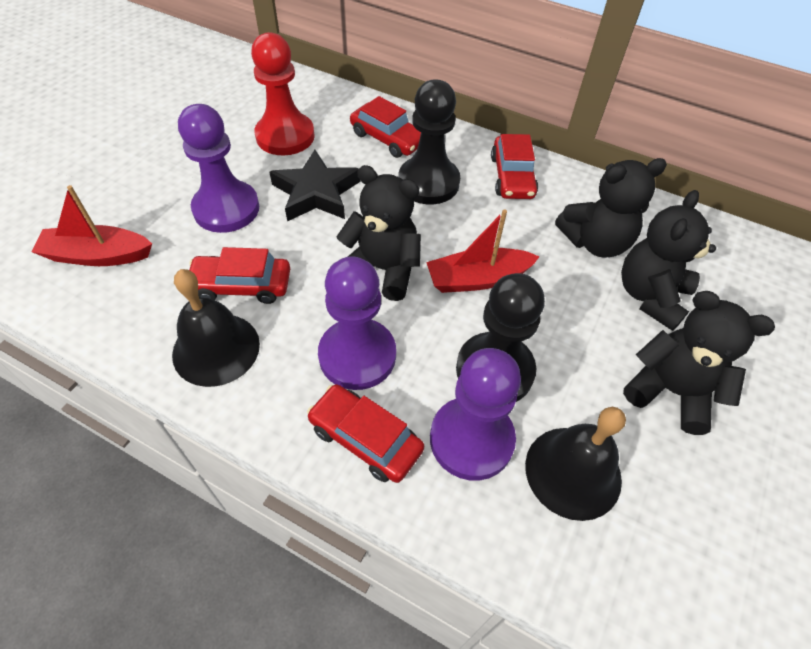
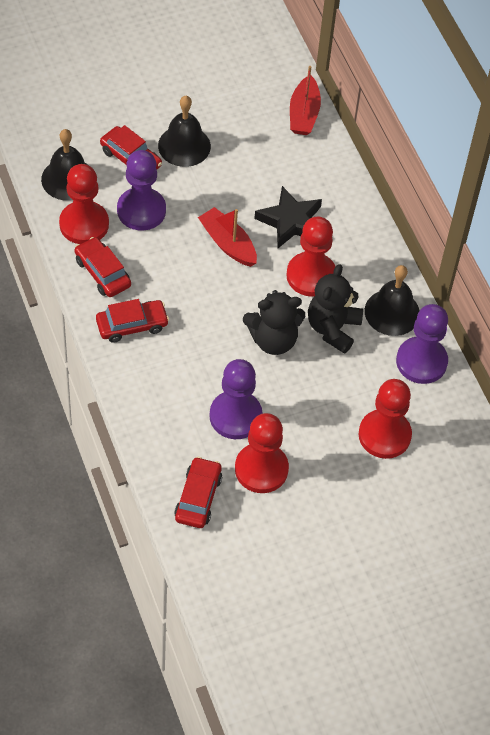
black bell: [172,269,260,387] [525,407,626,521] = 2 -> [41,129,88,201] [158,96,211,167] [365,265,420,336] = 3
black pawn: [398,79,460,204] [456,273,545,402] = 2 -> none = 0
black teddy bear: [336,165,421,301] [555,158,667,258] [621,190,716,331] [623,291,775,435] = 4 -> [243,290,305,355] [308,264,363,354] = 2
red pawn: [251,32,315,156] = 1 -> [59,164,109,244] [235,413,289,493] [286,217,336,297] [359,379,412,459] = 4

